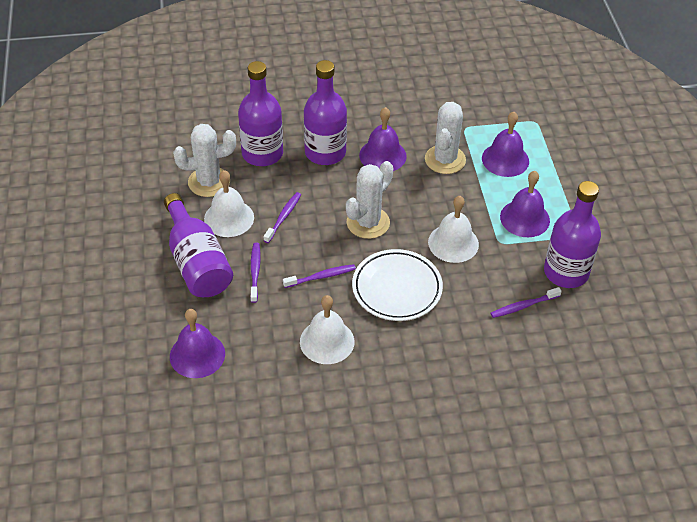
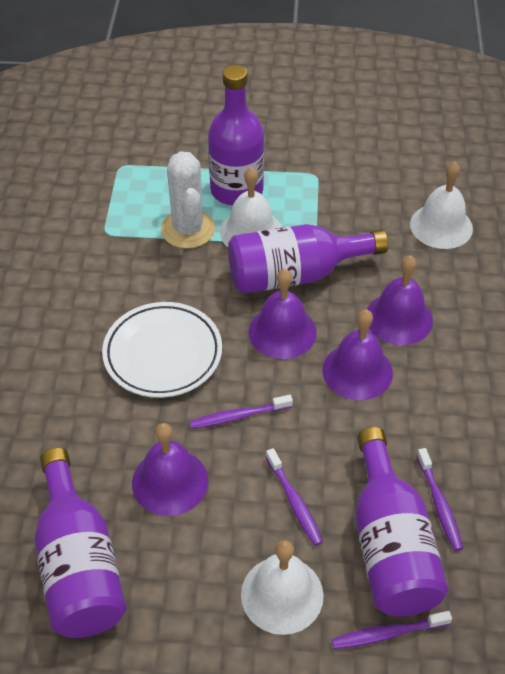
white cactus: [173,124,236,197] [346,161,393,239] [425,102,466,174] = 3 -> [161,151,215,249] = 1

